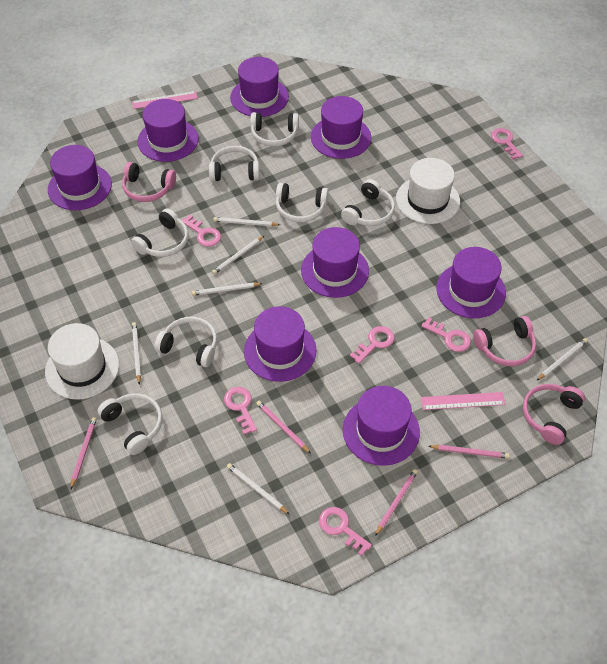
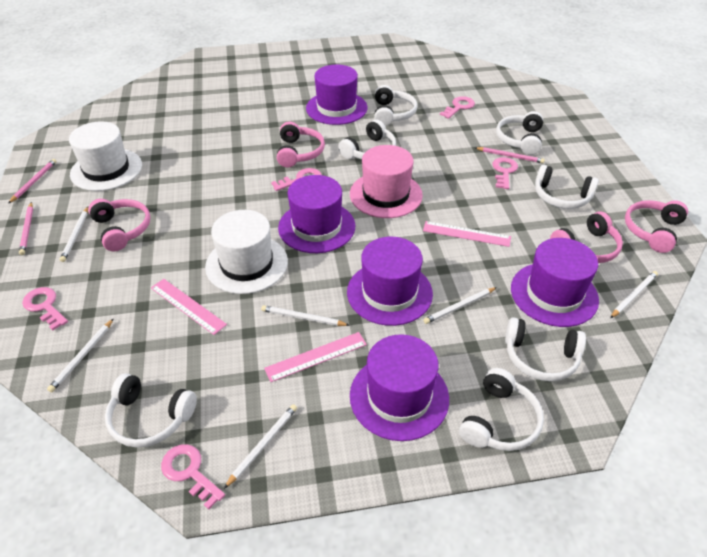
pink hat: none = 0 -> [350,145,423,218] = 1
pink headphones: [122,162,176,202] [473,316,536,366] [523,384,585,445] = 3 -> [88,199,150,251] [277,121,325,167] [550,211,623,263] [625,200,688,253] = 4
pink key: [181,215,221,247] [224,387,257,435] [319,507,372,556] [350,326,394,364] [421,317,471,352] [491,128,523,160] = 6 -> [22,287,68,330] [161,444,225,509] [271,168,322,191] [440,96,475,119] [493,157,518,189] = 5
pink pencil: [71,417,97,489] [256,401,311,454] [375,469,418,536] [429,445,510,459] = 4 -> [8,159,57,204] [19,202,33,255] [475,147,545,163] = 3
pink ruler: [132,91,198,109] [421,392,506,410] = 2 -> [151,279,227,335] [264,332,367,382] [423,221,511,247] = 3
purple hat: [48,145,112,210] [137,99,199,162] [230,57,289,117] [244,306,317,382] [301,227,369,298] [311,96,371,159] [343,386,420,466] [436,247,506,318] = 8 -> [278,175,355,253] [306,65,367,125] [347,237,433,326] [350,334,449,441] [511,238,599,327] = 5

